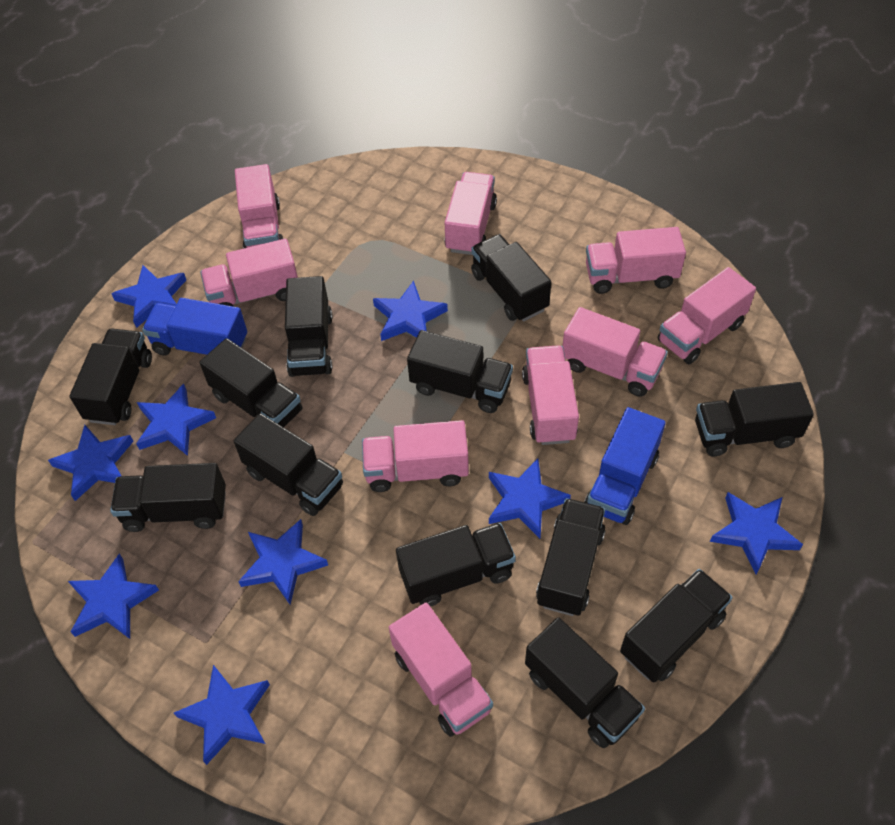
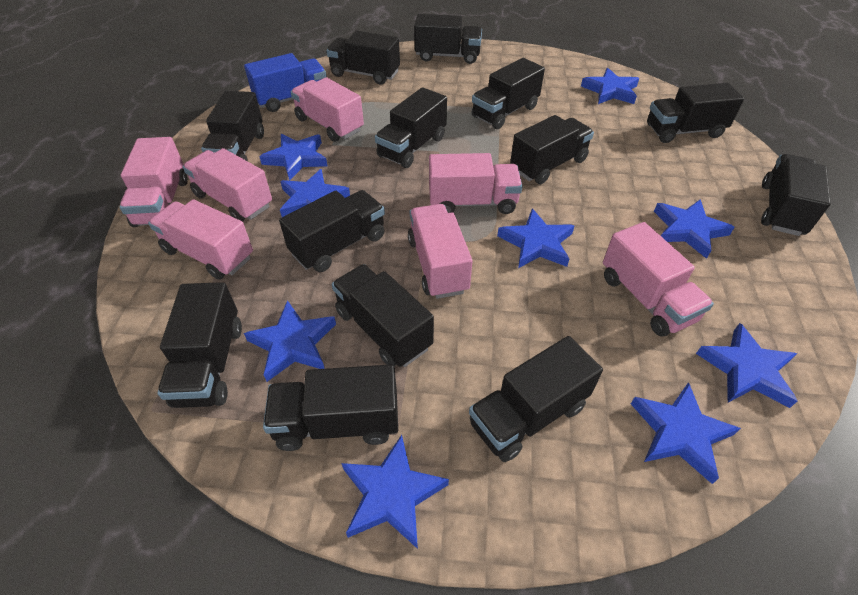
black truck: [70,329,152,425] [110,463,226,532] [200,338,302,427] [234,413,343,516] [285,276,333,377] [396,523,516,607] [407,330,513,413] [471,234,551,321] [525,617,645,748] [536,498,606,616] [620,569,733,683] [695,382,814,457] = 12 -> [157,282,242,408] [201,91,264,161] [263,364,398,451] [279,190,385,272] [326,31,400,84] [332,264,434,367] [375,87,447,168] [414,14,482,64] [469,336,603,462] [472,58,545,129] [510,115,594,184] [647,83,744,143] [761,154,831,236] = 13
blue truck: [142,298,247,356] [584,407,666,525] = 2 -> [244,53,327,112] = 1
pink truck: [200,239,298,307] [235,164,284,249] [362,420,469,492] [389,603,493,737] [444,172,497,255] [522,345,579,445] [563,307,668,397] [586,227,686,294] [658,267,756,364] = 9 -> [120,137,188,227] [148,199,253,280] [183,148,272,222] [291,77,364,142] [408,204,472,299] [429,153,523,214] [603,222,714,336] = 7

